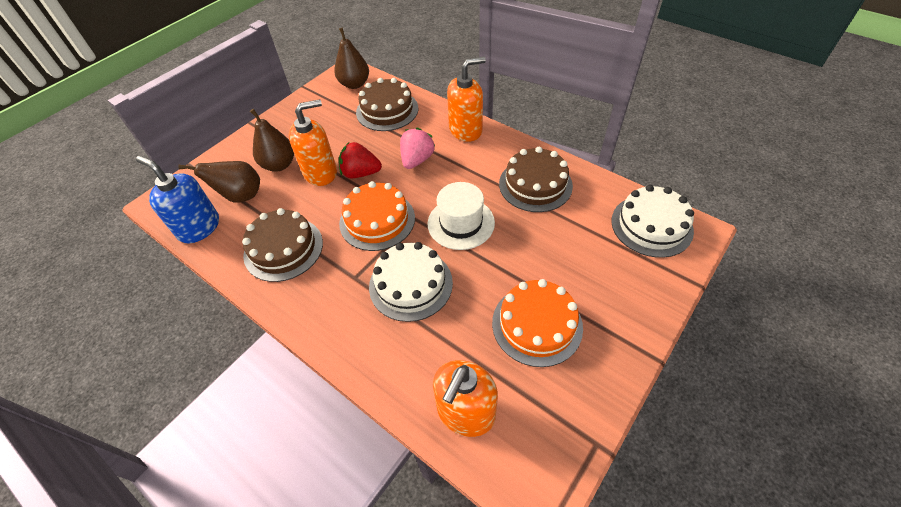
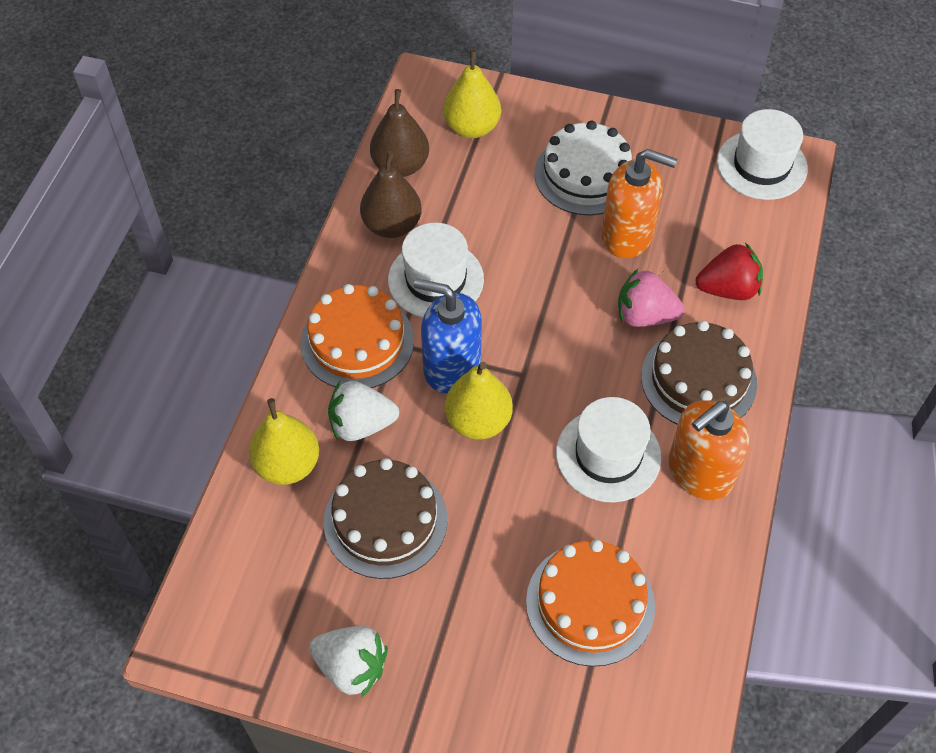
brown cake: [242,208,323,282] [356,78,419,131] [499,147,573,212] = 3 -> [324,458,447,579] [641,320,757,425] = 2
brown pear: [178,161,260,203] [250,109,294,172] [334,28,369,89] = 3 -> [360,151,422,238] [370,89,429,177] = 2
orange soap dispenser: [289,99,337,186] [433,360,498,437] [447,57,486,142] = 3 -> [601,149,677,258] [668,400,750,500] = 2
white cake: [369,242,453,322] [611,185,694,258] = 2 -> [534,121,633,216] = 1
white hat: [428,182,495,250] = 1 -> [388,223,484,318] [556,397,661,502] [717,109,808,200] = 3
white strawberry: none = 0 -> [309,626,388,698] [328,381,399,441] = 2
yellow pear: none = 0 -> [249,398,319,485] [443,50,501,138] [444,362,513,440] = 3

